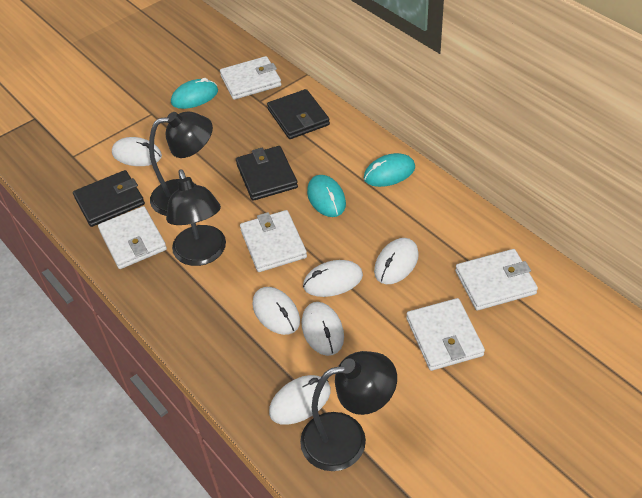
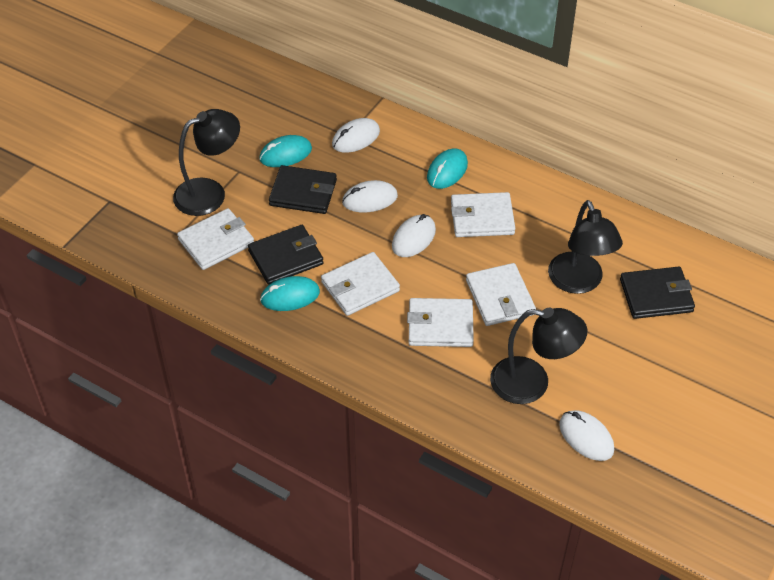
white mouse: [112,137,162,166] [253,287,300,335] [269,375,331,425] [302,302,344,356] [303,260,363,297] [374,238,419,284] = 6 -> [332,118,380,153] [342,180,398,212] [392,214,436,257] [559,410,614,461] = 4

